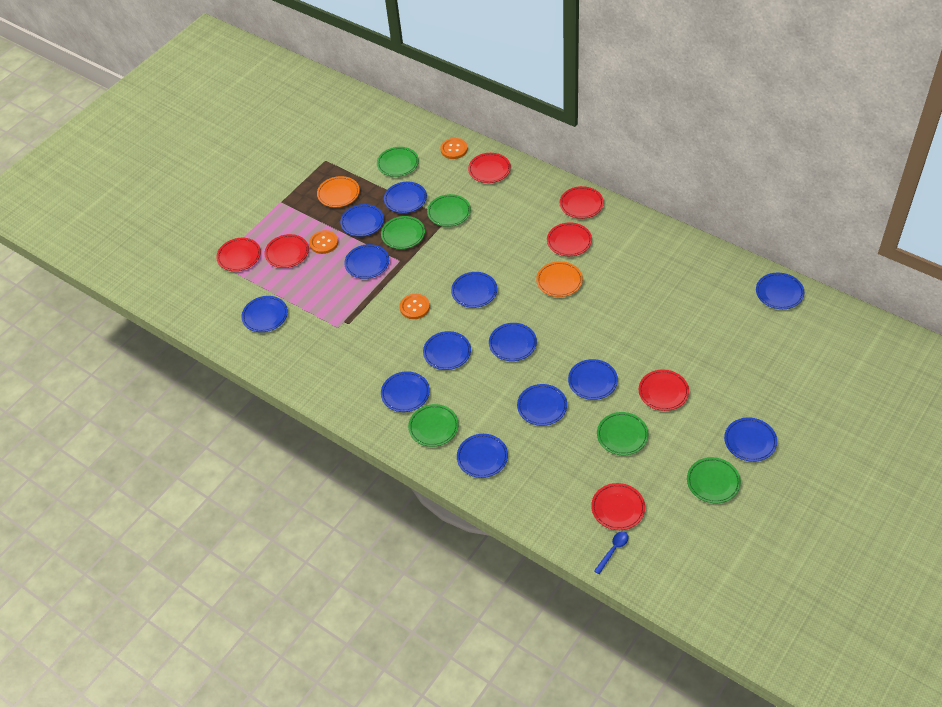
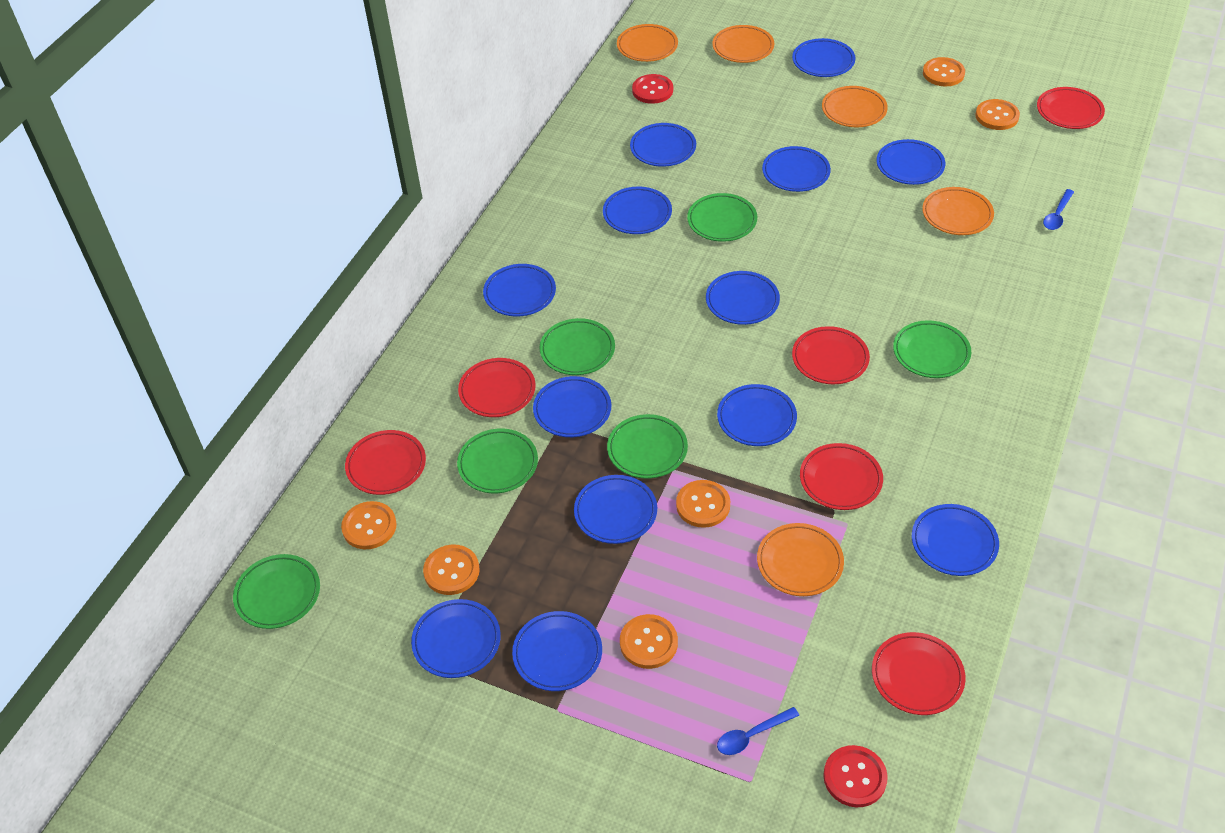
blue spoon: [594,531,628,574] = 1 -> [717,707,799,755] [1043,189,1074,230] = 2
orange button: [309,230,338,254] [400,294,430,319] [440,138,468,159] = 3 -> [341,501,397,549] [423,545,480,595] [620,614,678,669] [676,480,730,528] [923,57,965,86] [975,99,1020,130] = 6
orange plate: [317,176,360,207] [536,261,583,297] = 2 -> [617,24,678,62] [712,25,774,63] [757,523,844,596] [822,86,888,127] [922,187,994,235] = 5
red button: none = 0 -> [632,74,673,104] [823,745,888,807] = 2
red plate: [216,238,261,271] [265,234,309,268] [468,153,511,183] [547,222,592,256] [560,186,604,219] [591,483,645,530] [638,369,689,411] = 7 -> [345,430,426,495] [458,358,536,417] [792,326,870,384] [800,443,883,510] [872,632,965,715] [1037,87,1105,129] = 6

